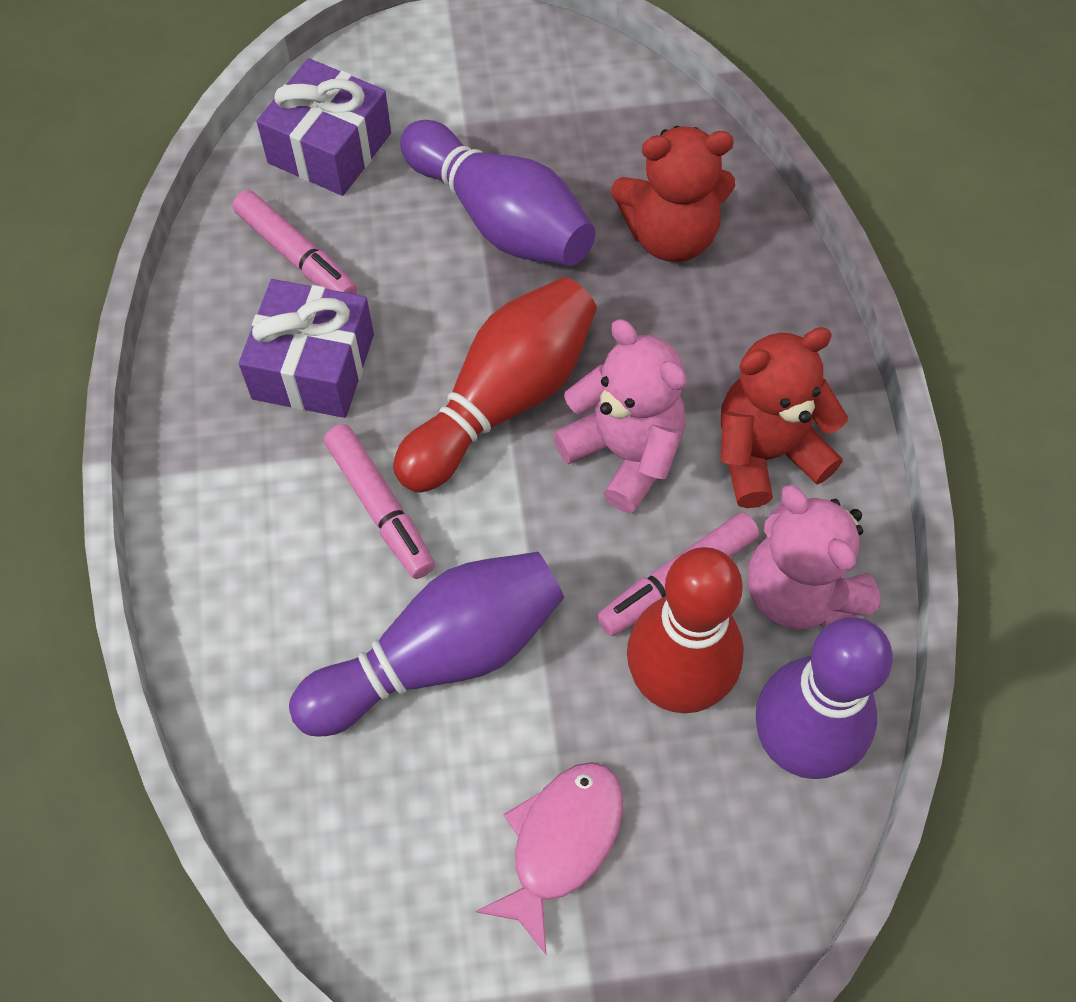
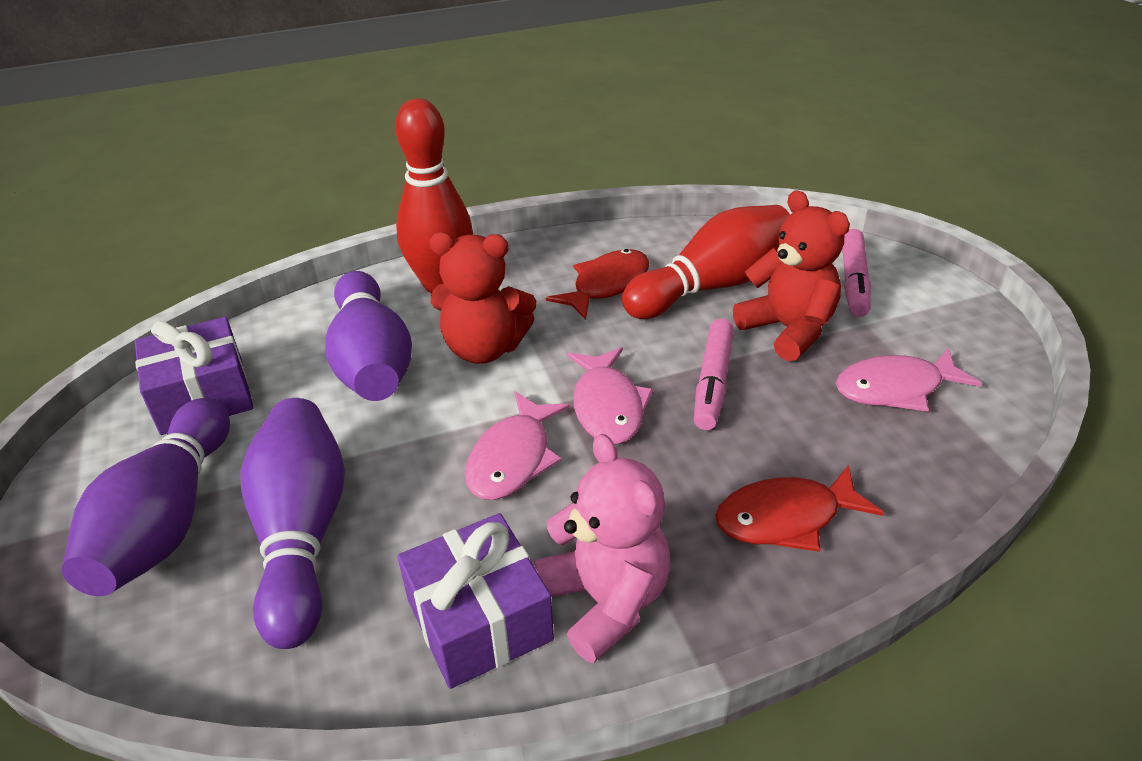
pink fish: [475,762,623,954] = 1 -> [465,391,570,500] [567,347,654,444] [836,348,982,412] = 3
pink marker: [232,190,357,294] [324,424,435,579] [597,512,759,636] = 3 -> [694,319,734,430] [842,229,871,317] = 2
pink teddy bear: [553,319,687,513] [748,485,881,629] = 2 -> [534,434,671,663] = 1
red fish: none = 0 -> [546,249,650,320] [715,465,884,552] = 2

